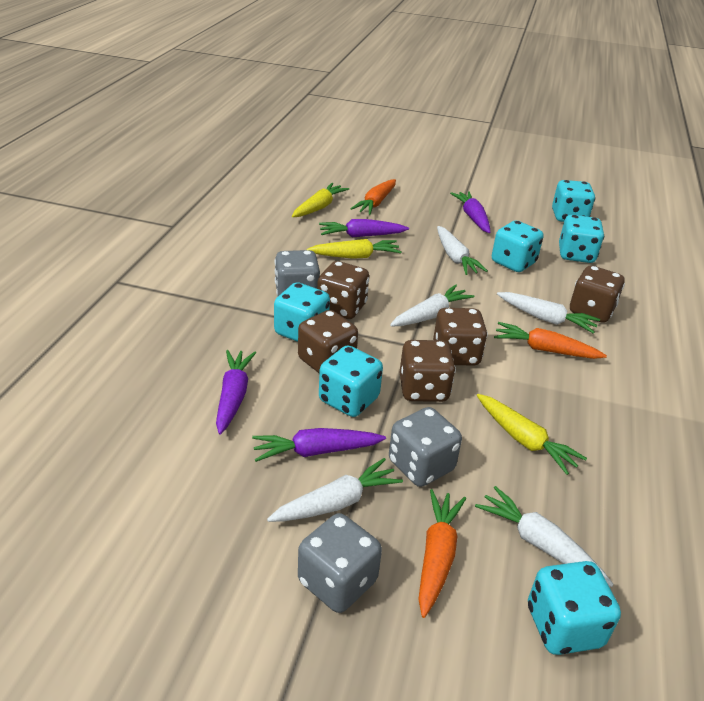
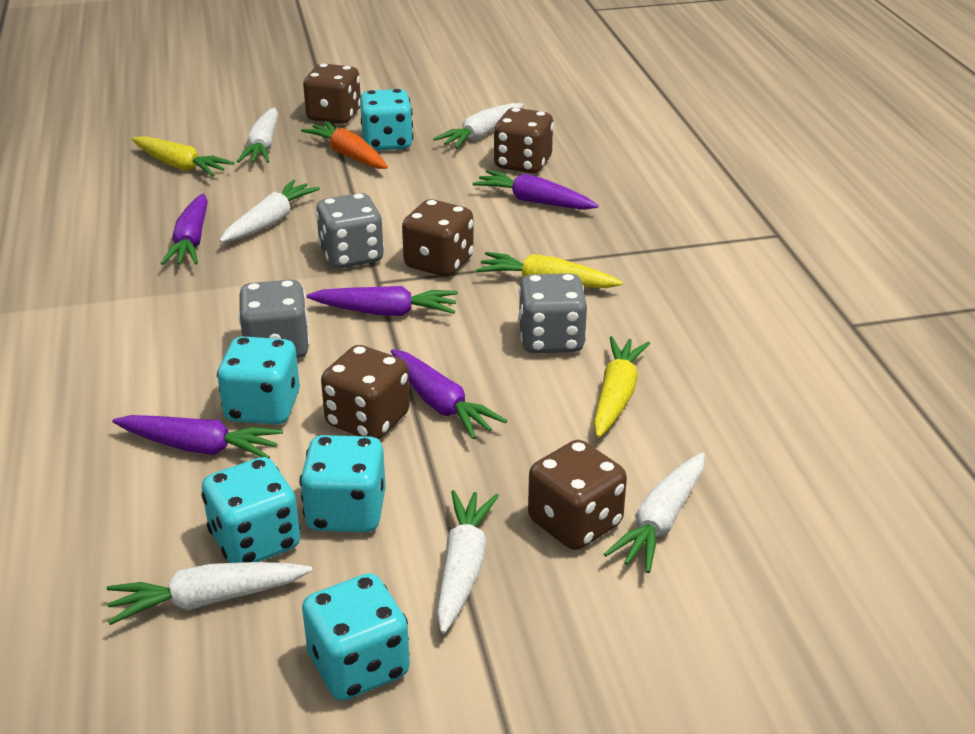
orange carrot: [350,179,396,215] [418,489,466,618] [494,322,607,359] = 3 -> [301,121,388,169] = 1
purple carrot: [216,350,256,435] [252,428,386,462] [319,219,409,237] [450,191,490,233] = 4 -> [113,415,283,459] [160,194,208,265] [307,286,458,316] [391,349,507,439] [473,170,599,210] = 5
turquoise dice: [274,282,330,342] [319,345,383,417] [492,221,543,272] [528,561,621,655] [552,180,595,222] [559,215,604,263] = 6 -> [201,457,300,563] [217,336,300,424] [300,435,386,532] [302,573,410,700] [360,89,413,151] = 5
white carrot: [267,458,403,522] [390,285,474,326] [437,226,488,275] [475,486,614,587] [497,292,600,334] = 5 -> [107,562,312,625] [219,180,320,242] [237,107,278,163] [433,103,523,149] [437,490,499,634] [604,453,705,573] = 6

